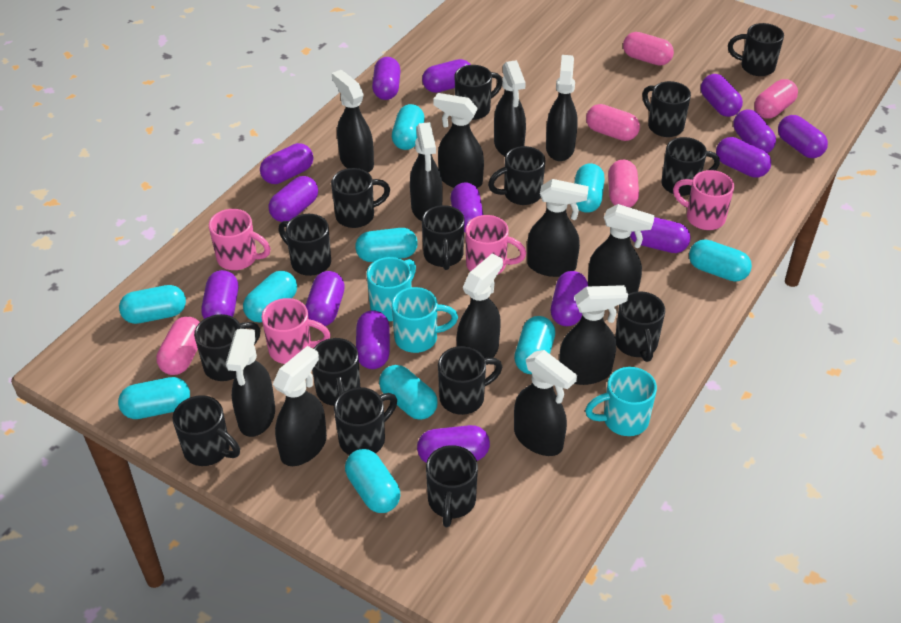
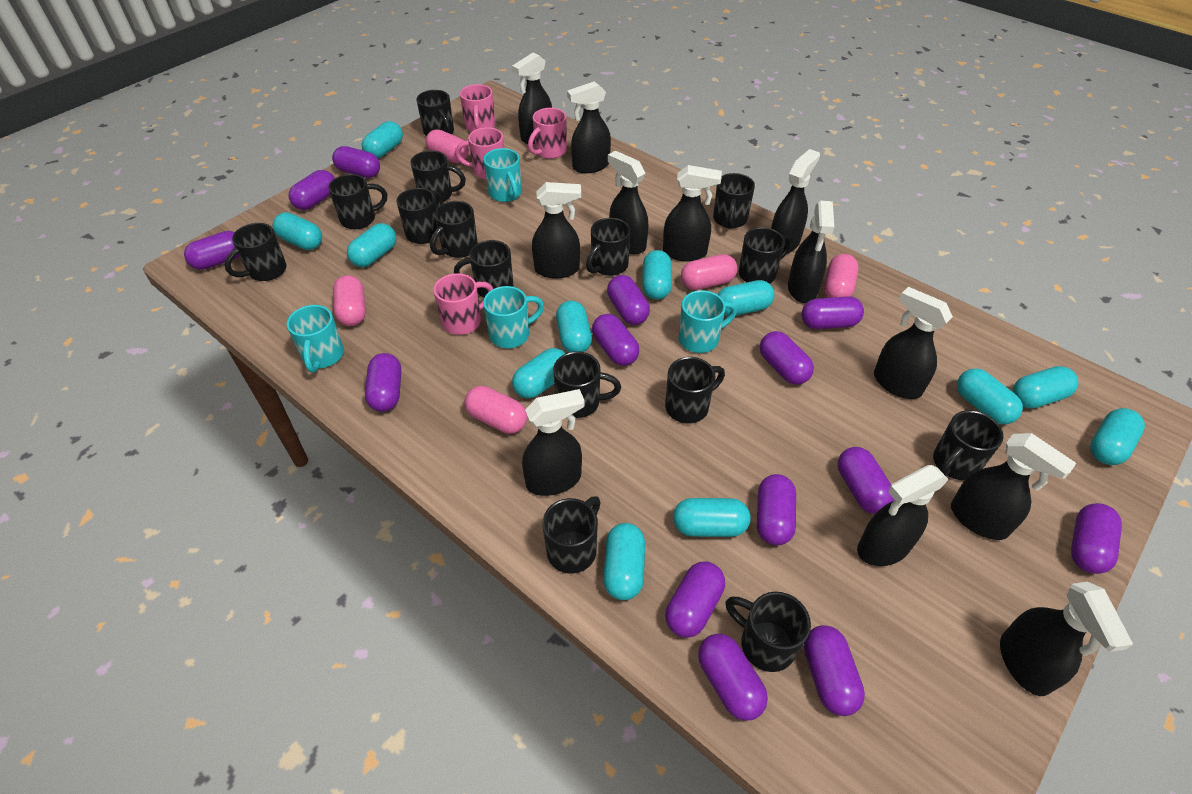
purple capsule: [202,270,238,319] [260,143,313,184] [269,176,318,222] [305,271,345,326] [356,310,390,369] [372,57,401,100] [417,425,490,463] [422,59,471,93] [451,182,483,232] [551,271,588,326] [630,217,691,253] [701,74,743,117] [716,137,771,178] [733,109,776,153] [778,115,828,158] = 15 -> [184,231,240,270] [289,170,335,210] [332,146,380,178] [365,353,401,412] [592,314,639,366] [607,275,650,325] [665,561,725,638] [698,634,768,721] [757,474,796,545] [760,331,814,385] [801,296,864,329] [804,625,865,716] [838,447,895,514] [1071,503,1122,574] = 14
turquoise capsule: [118,377,190,419] [119,285,186,324] [243,271,297,323] [345,449,400,513] [355,228,418,262] [379,365,438,420] [392,104,425,150] [514,316,555,374] [574,163,605,213] [689,239,752,282] = 10 -> [273,212,322,250] [347,223,396,267] [362,121,403,158] [512,348,566,398] [556,301,592,352] [603,523,645,600] [642,250,672,300] [673,498,751,537] [717,280,774,316] [957,368,1023,425] [1013,366,1079,409] [1090,408,1145,465] = 12
turquoise mug: [367,257,416,321] [392,287,458,353] [585,367,657,436] = 3 -> [287,305,344,372] [483,148,522,202] [483,286,544,348] [679,290,737,353] = 4

